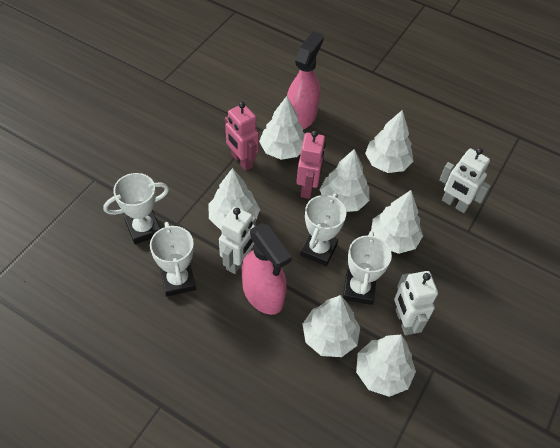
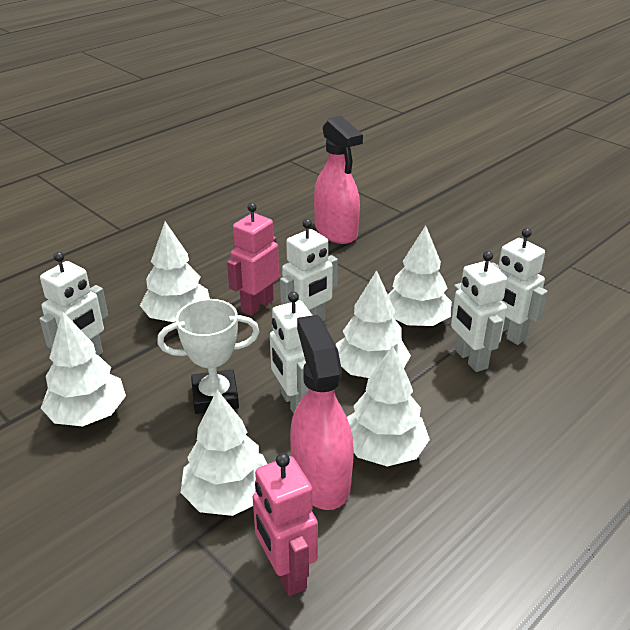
white robot: [219,207,256,274] [394,271,438,335] [440,148,491,213] = 3 -> [39,252,108,356] [270,292,312,414] [280,219,338,321] [451,251,507,372] [492,228,548,345] = 5
white tree: [209,168,260,230] [259,96,305,160] [303,295,360,357] [320,149,369,212] [356,335,416,397] [365,110,413,173] [371,190,423,254] = 7 -> [41,311,126,426] [140,222,210,322] [180,390,267,516] [336,270,411,378] [347,345,430,467] [388,225,452,326] = 6
white trophy: [103,173,169,244] [150,222,196,297] [300,194,346,266] [343,231,392,305] = 4 -> [157,299,260,414] = 1

